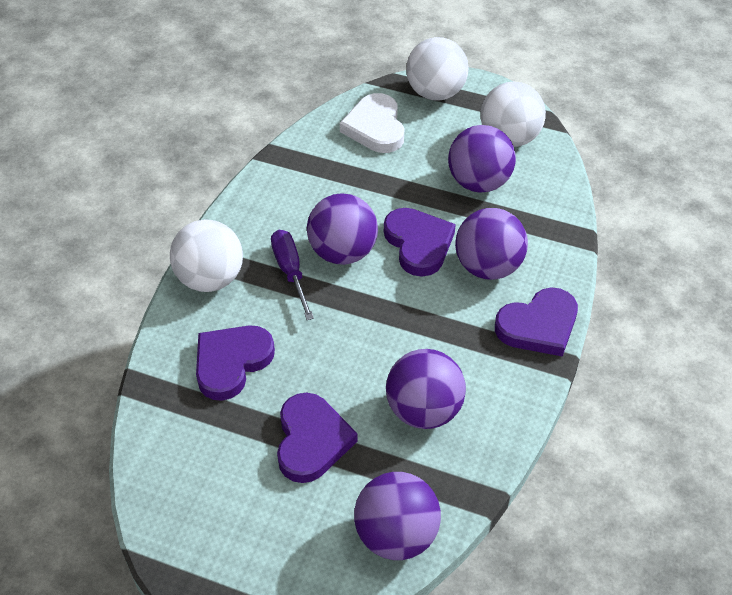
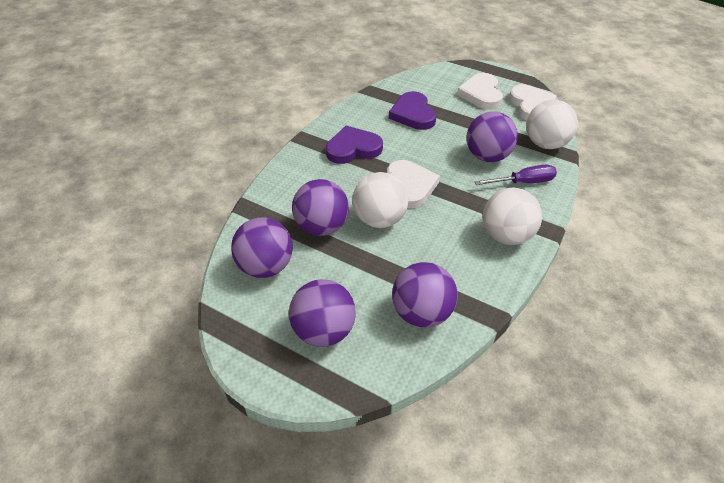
purple heart: [196,326,275,401] [277,393,358,483] [384,208,456,276] [495,288,578,357] = 4 -> [326,126,383,164] [389,91,437,130] = 2
white heart: [340,93,404,153] = 1 -> [387,160,440,208] [457,73,503,110] [509,84,557,120] = 3

